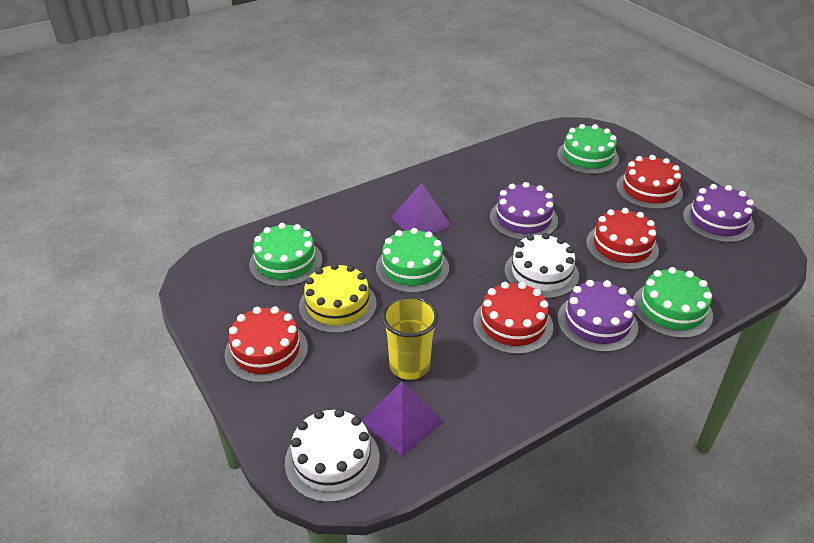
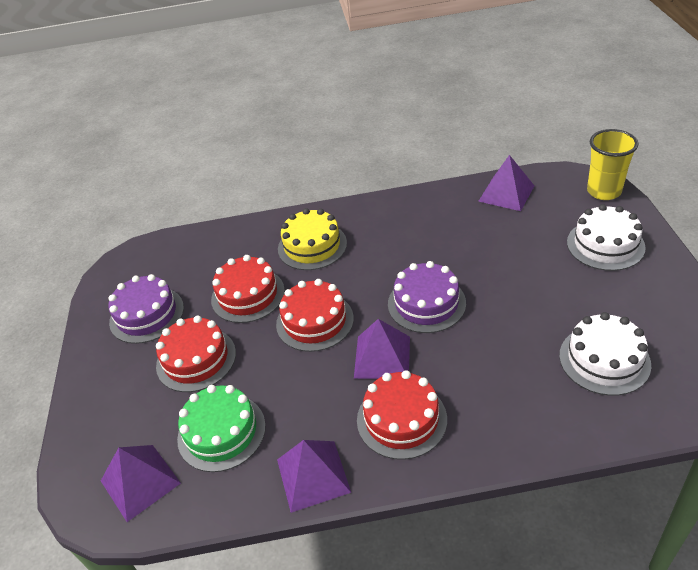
green cake: [249,223,322,287] [376,228,449,293] [557,124,619,174] [633,267,713,338] = 4 -> [177,385,266,472] = 1
purple cake: [490,182,558,240] [557,280,638,352] [683,184,754,243] = 3 -> [108,274,184,344] [388,261,466,333] = 2
purple pyramid: [362,381,444,456] [391,183,452,234] = 2 -> [101,445,181,522] [277,440,351,513] [354,319,410,379] [478,155,534,211] = 4

